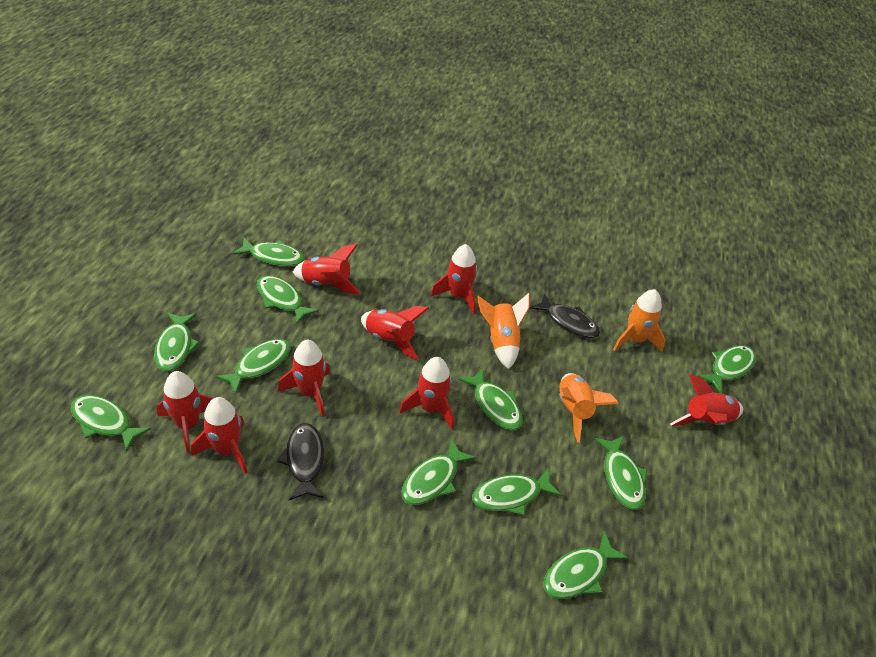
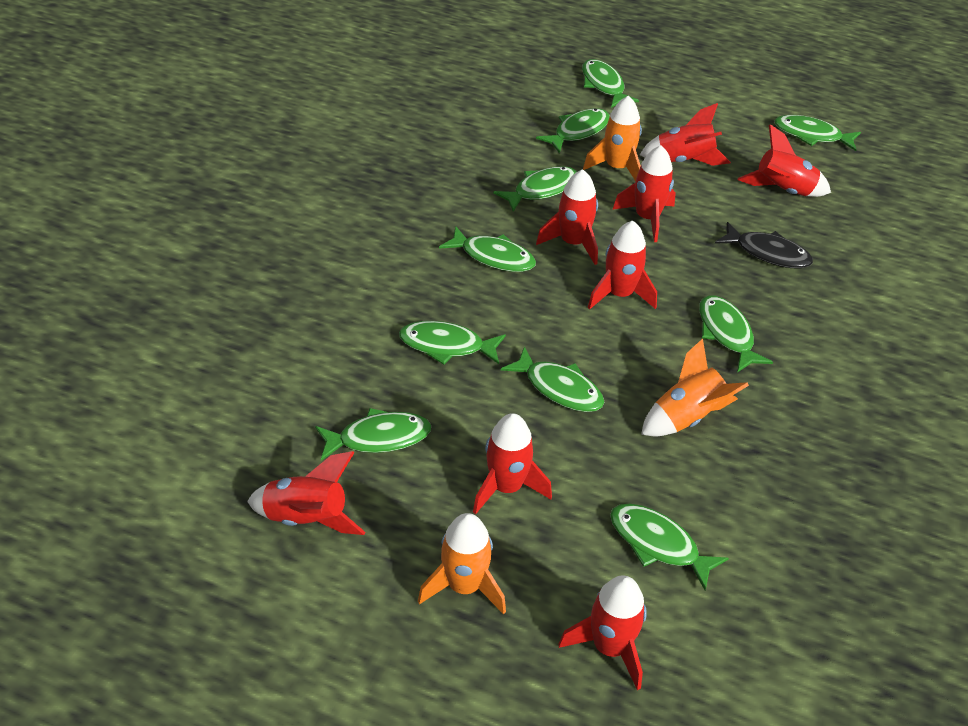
black fish: [277,423,324,501] [530,294,600,338] = 2 -> [715,222,813,269] = 1
green fish: [71,395,151,452] [154,312,200,371] [215,339,291,394] [233,238,305,266] [257,275,319,324] [402,439,476,505] [458,368,523,430] [472,468,562,516] [544,531,628,599] [594,436,647,510] [697,345,756,393] = 11 -> [315,408,431,461] [399,321,506,365] [439,226,536,272] [493,166,577,212] [501,346,604,412] [536,108,610,154] [582,59,639,108] [610,504,729,590] [699,296,773,372] [774,115,861,151] = 10

